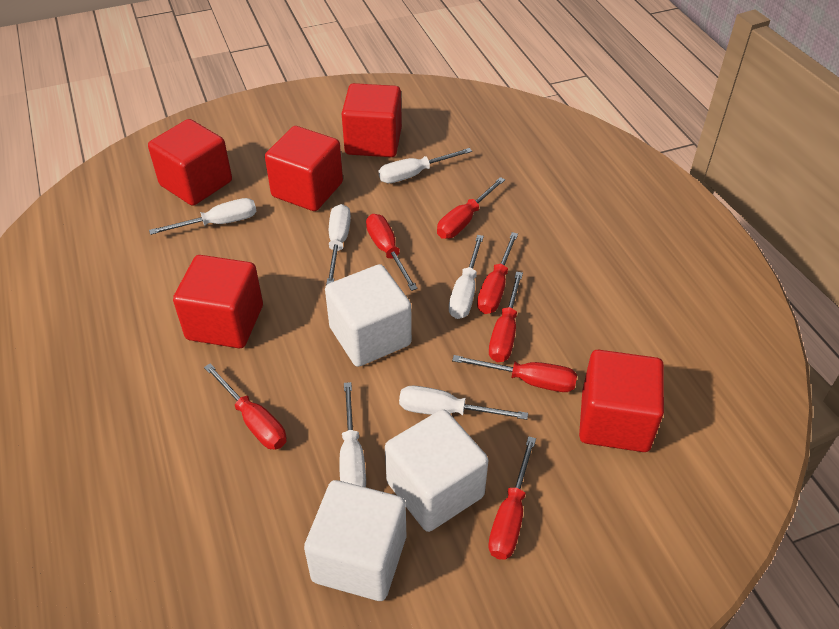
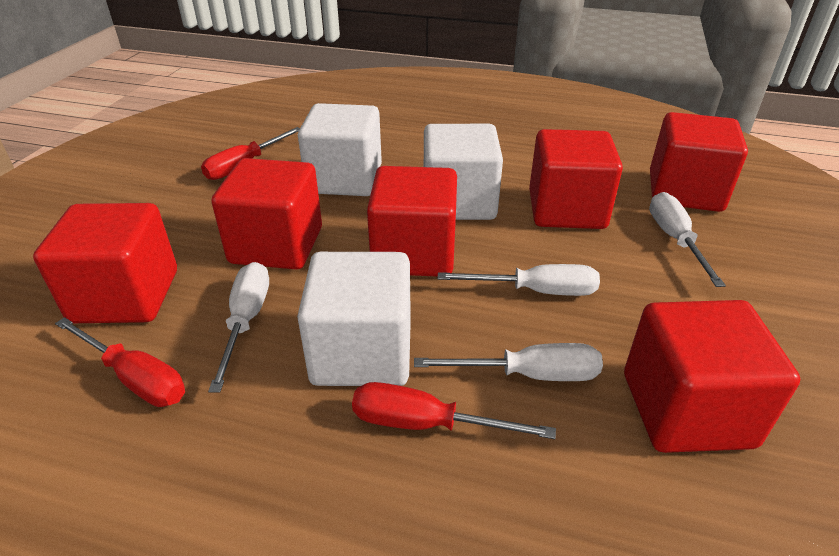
red cube: [148,119,232,206] [173,255,263,348] [265,126,343,211] [342,83,402,157] [579,350,664,452] = 5 -> [33,203,177,323] [211,158,322,269] [367,166,457,277] [529,129,623,229] [624,300,800,453] [650,112,748,212] = 6
red screwdriver: [204,363,286,450] [366,214,418,291] [437,177,505,239] [452,355,577,392] [477,232,518,314] [488,436,536,560] [489,272,523,362] = 7 -> [55,317,185,407] [201,127,300,180] [352,382,556,439] = 3
white screwdriver: [149,198,257,235] [326,204,351,285] [339,382,366,487] [379,148,472,183] [399,386,528,420] [449,235,484,319] = 6 -> [208,262,269,393] [414,343,603,381] [438,264,600,296] [649,192,726,287] = 4

